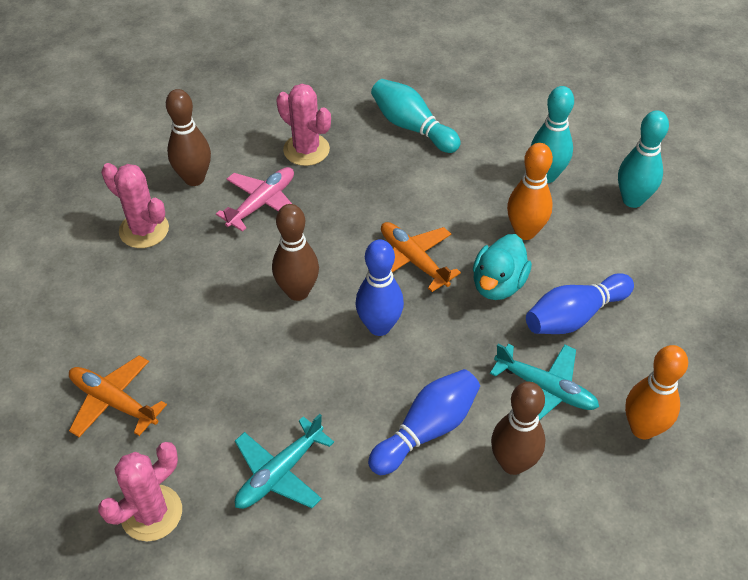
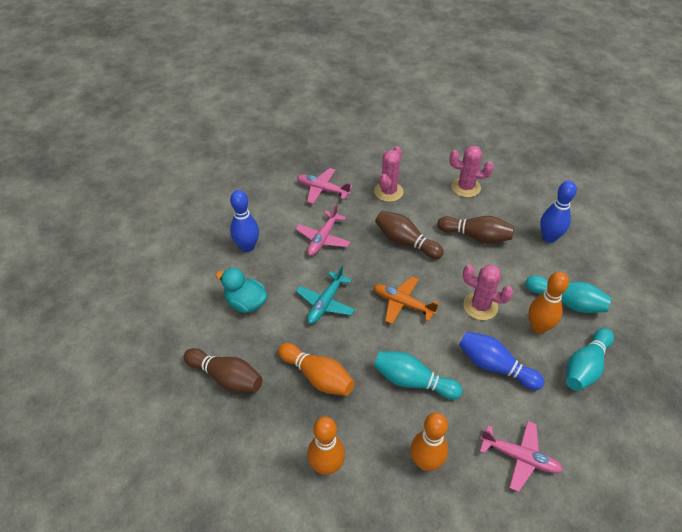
orange bowling pin: [507,143,553,240] [625,345,688,439] = 2 -> [278,343,355,396] [308,416,345,475] [411,412,448,471] [528,272,569,334] = 4
orange plane: [69,355,167,437] [381,222,461,292] = 2 -> [373,276,439,324] = 1
pink plane: [216,167,294,232] = 1 -> [295,204,350,256] [297,168,353,204] [479,421,563,492] = 3
turquoise plane: [235,414,334,509] [490,343,599,420] = 2 -> [296,265,355,324] = 1

